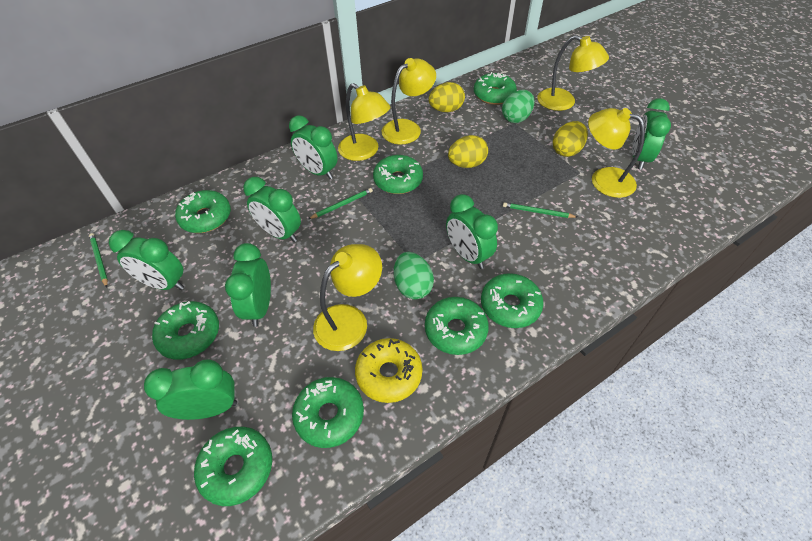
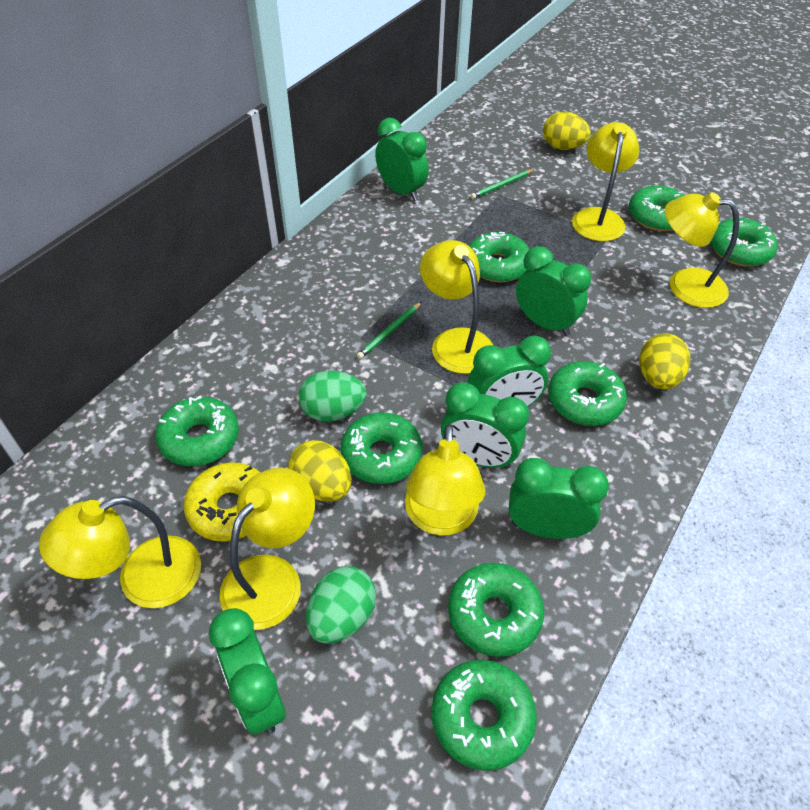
green clock: [109,230,184,290] [144,359,237,420] [225,243,271,327] [243,177,301,242] [289,115,338,179] [446,194,498,269] [632,98,671,169] = 7 -> [209,608,286,735] [375,118,429,201] [441,382,529,469] [468,336,551,407] [509,458,609,539] [516,246,591,336] = 6
green pencil: [89,233,108,288] [309,188,373,219] [503,202,577,218] = 3 -> [357,302,422,359] [470,169,534,199] = 2
yellow lamp: [313,244,382,351] [338,83,390,161] [382,58,436,145] [537,35,609,111] [588,108,645,198] = 5 -> [39,496,201,608] [219,468,315,630] [405,424,485,536] [420,240,493,374] [572,122,639,241] [665,192,739,308] = 6

